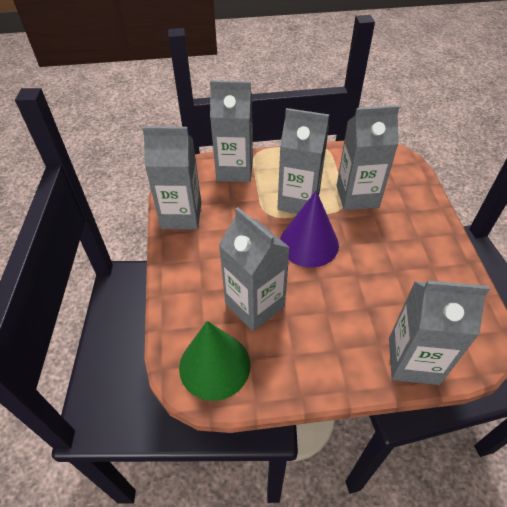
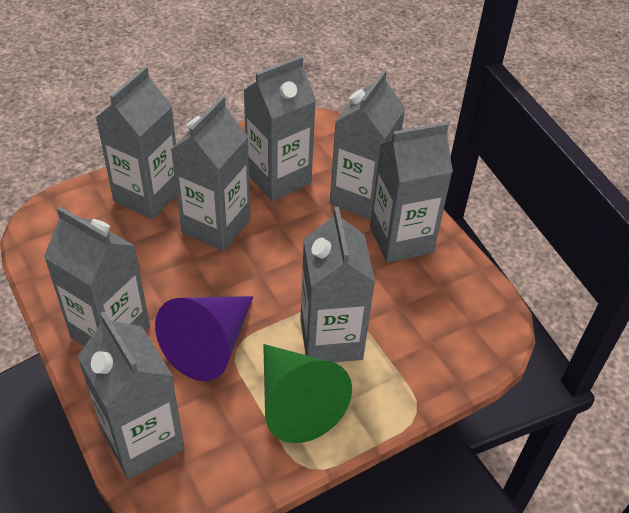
grey carton: [142,126,201,229] [210,80,253,182] [219,207,290,331] [277,108,329,214] [336,105,400,210] [389,280,490,385] = 6 -> [44,206,150,346] [77,311,185,479] [95,66,177,219] [171,96,250,251] [243,56,316,201] [300,207,375,362] [330,70,405,220] [370,122,453,263] = 8

